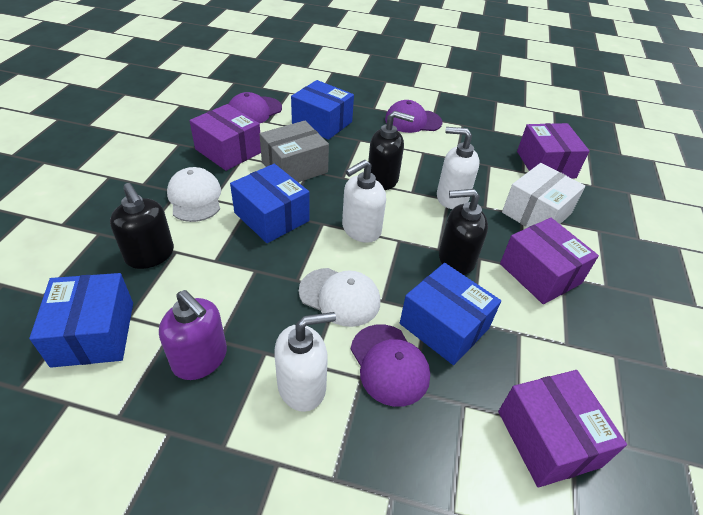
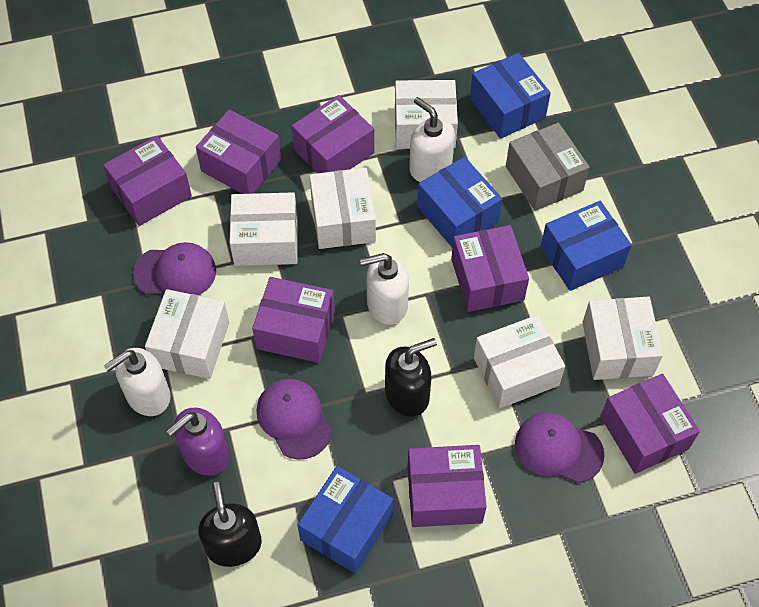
black soap dispenser: [110,183,174,269] [368,111,414,190] [439,189,488,275] = 3 -> [198,482,262,567] [385,338,437,417] = 2
purple box: [190,104,261,171] [498,370,627,487] [500,218,599,304] [517,123,589,178] = 4 -> [103,136,192,226] [196,109,281,194] [252,277,335,363] [292,95,374,173] [407,445,487,527] [451,225,529,312] [600,374,700,474] = 7
white box: [502,163,585,228] = 1 -> [145,289,229,379] [230,192,298,266] [309,168,376,249] [395,80,458,149] [474,315,565,409] [582,296,663,380] = 6
white cap: [167,167,221,222] [299,268,380,327] = 2 -> none = 0

